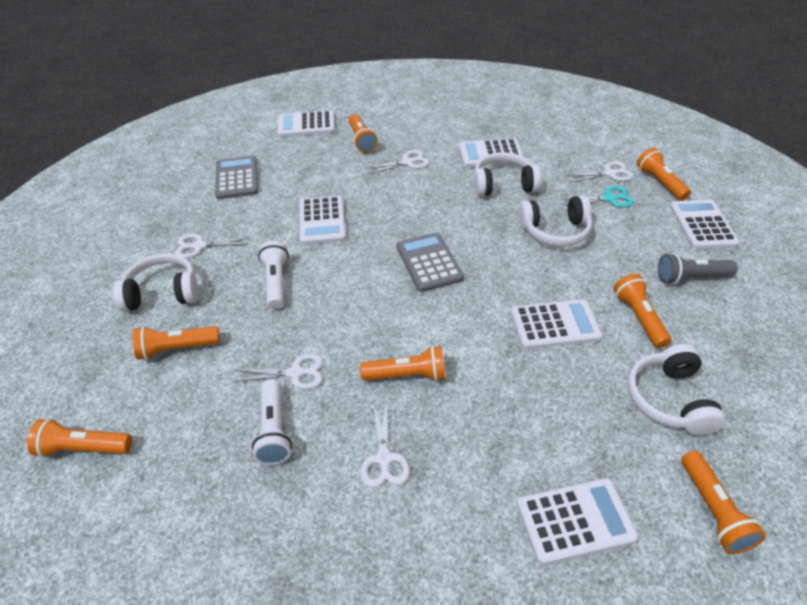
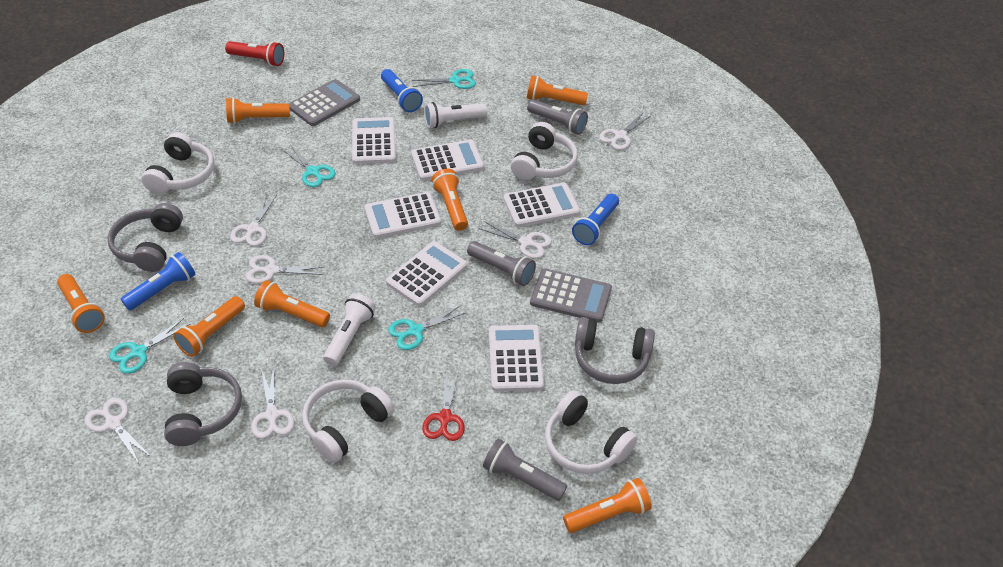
blue flashlight: none = 0 -> [121,252,195,311] [381,69,423,112] [572,194,619,245] = 3
grey flashlight: [658,253,738,284] = 1 -> [467,241,536,286] [483,439,567,501] [527,99,588,135] = 3
grey headphones: none = 0 -> [108,203,183,272] [164,362,242,446] [575,317,655,384] = 3
red flashlight: none = 0 -> [225,41,284,66] = 1
red scissors: none = 0 -> [422,370,465,441] = 1
turquoise scissors: [565,186,634,207] = 1 -> [109,318,190,374] [282,144,336,187] [388,305,467,350] [412,69,476,89] = 4
white scissors: [175,234,250,258] [233,354,323,389] [360,400,410,487] [365,150,429,174] [566,161,633,182] = 5 -> [85,398,151,463] [230,194,277,246] [246,255,323,284] [251,366,294,439] [479,221,551,259] [599,112,652,150] = 6

